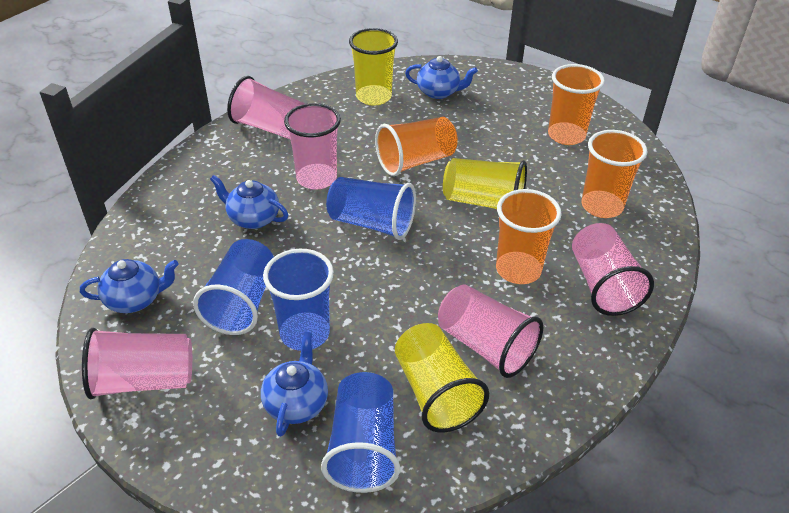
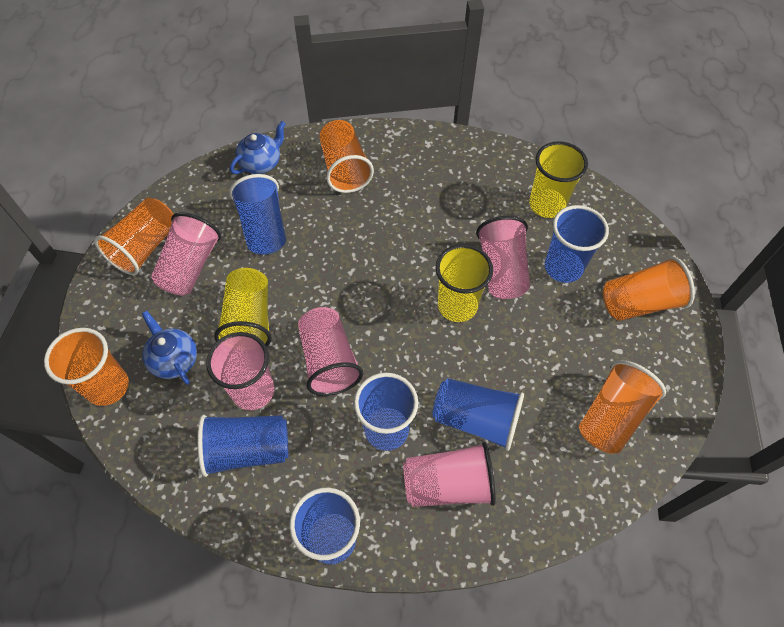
blue cup: [193,239,274,335] [263,249,334,351] [321,372,400,493] [326,177,416,240] = 4 -> [197,415,288,477] [229,174,286,254] [289,487,360,564] [354,373,418,451] [433,378,524,451] [545,205,609,283] = 6
blue teapot: [80,259,179,313] [210,175,288,229] [261,332,328,437] [405,56,478,99] = 4 -> [142,311,197,385] [230,121,286,174] = 2
orange cup: [375,117,458,176] [496,189,562,284] [548,64,605,145] [581,130,647,218] = 4 -> [44,328,129,406] [94,198,174,275] [319,120,374,193] [579,360,666,454] [603,257,695,321] = 5

